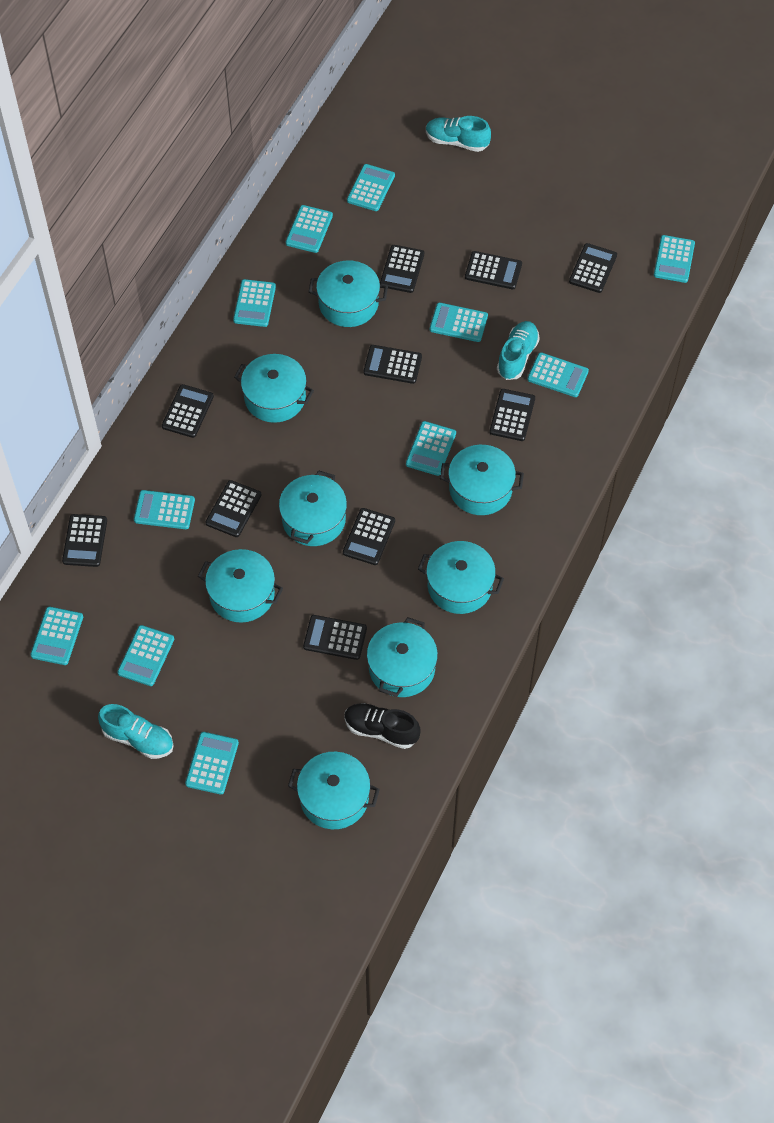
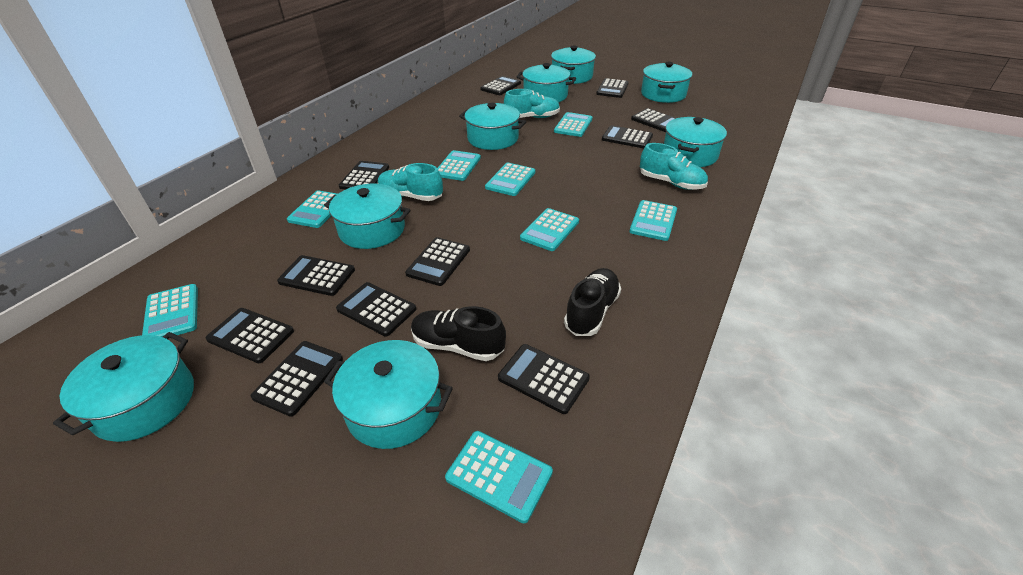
black calculator: [62,514,107,567] [162,384,214,438] [206,480,262,537] [303,615,367,660] [343,508,395,565] [363,345,422,384] [380,245,424,293] [465,251,522,289] [489,389,535,441] [569,243,617,293] = 10 -> [206,308,294,363] [251,341,343,417] [277,255,355,296] [336,282,416,336] [339,161,389,190] [405,237,470,286] [481,76,521,95] [498,344,590,414] [596,78,629,98] [602,125,653,148] [631,108,676,132] = 11
black shoe: [344,703,421,749] = 1 -> [411,306,506,361] [564,268,621,336] = 2
turquoise calculator: [30,607,83,665] [117,625,174,686] [134,490,195,529] [185,732,239,794] [233,279,276,327] [286,205,333,253] [347,164,395,211] [406,421,456,476] [430,303,488,342] [527,352,589,397] [654,235,695,283] = 11 -> [142,284,198,337] [287,190,337,228] [437,150,481,181] [445,431,553,523] [485,163,535,196] [520,208,579,251] [554,112,593,137] [629,200,677,241] = 8

